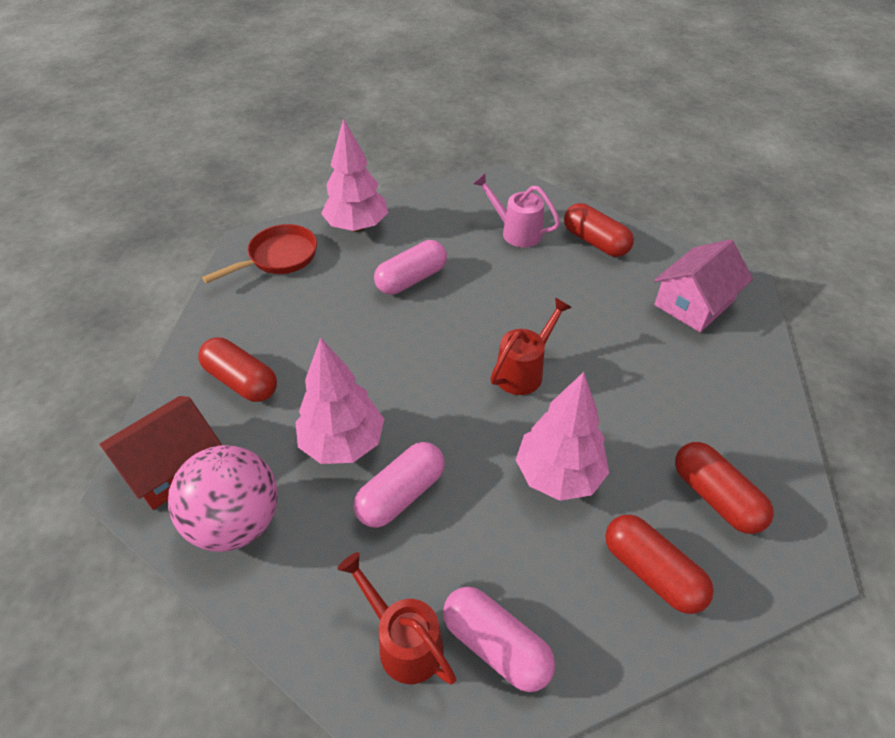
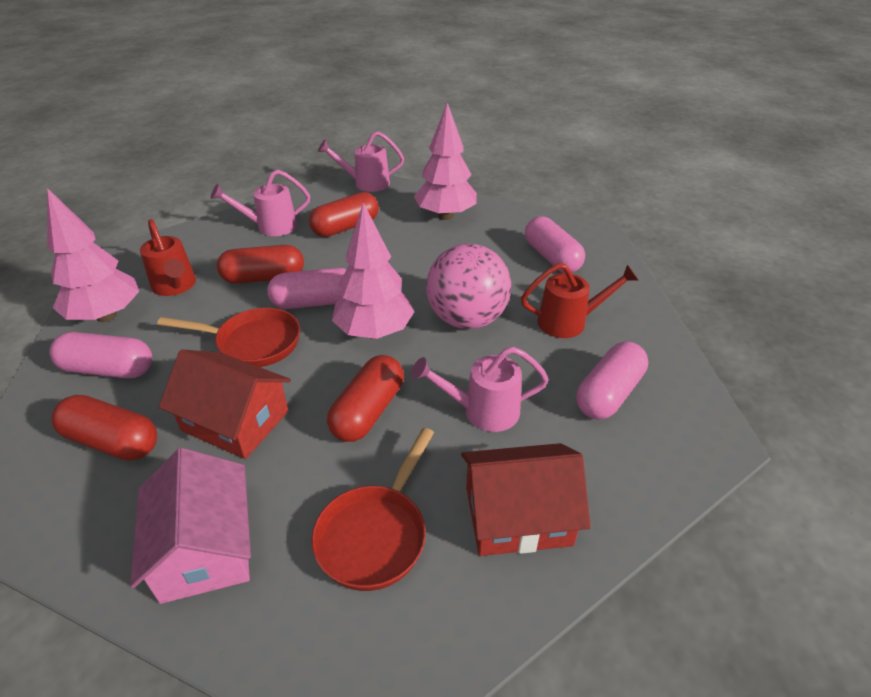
pink capsule: [354,442,445,528] [374,240,447,295] [443,587,555,692] = 3 -> [49,332,152,378] [267,268,347,309] [525,216,585,273] [576,342,648,420] = 4
pink watering can: [473,173,560,247] = 1 -> [211,170,310,236] [318,131,404,192] [411,347,549,432] = 3
red house: [99,396,222,510] = 1 -> [159,349,291,459] [461,443,591,556] = 2
red pan: [202,224,317,283] = 1 -> [157,308,300,367] [311,428,434,591] = 2

